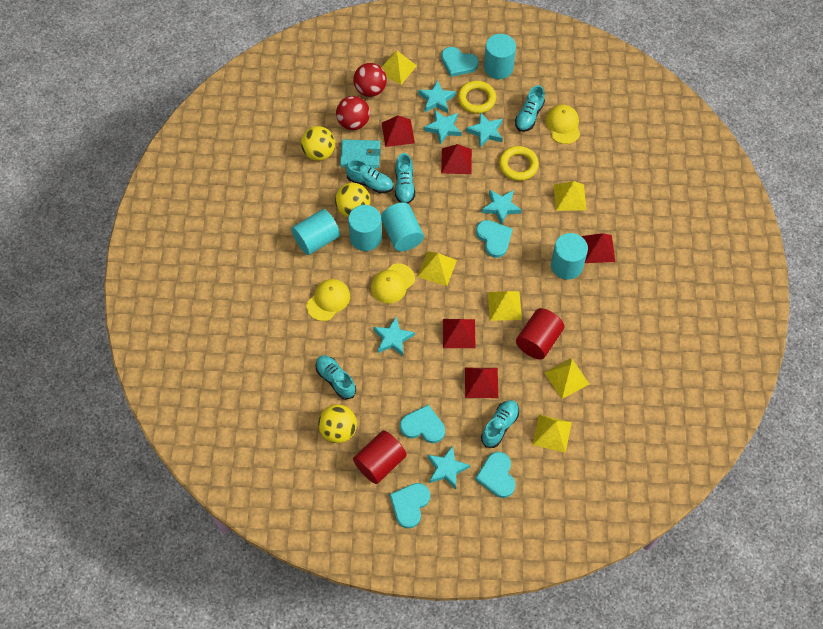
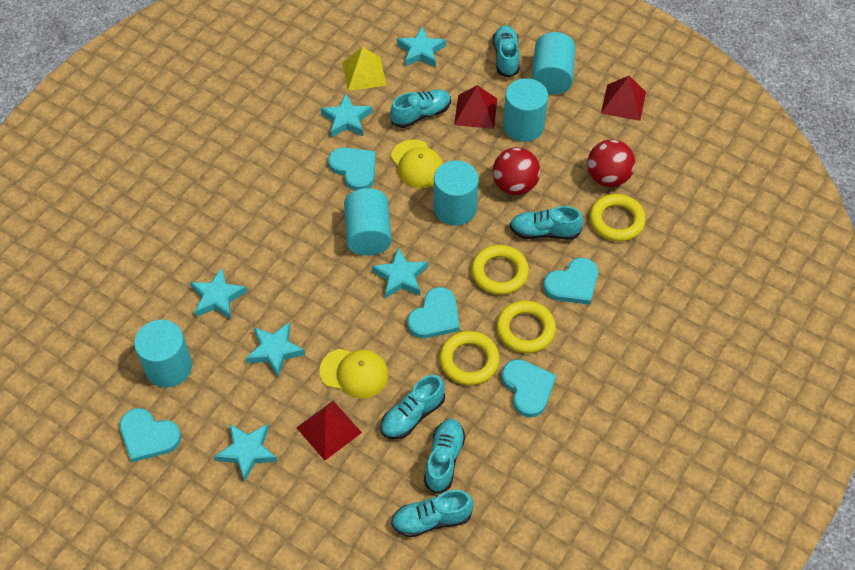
red cylinder: [353,430,407,484] [516,308,565,359] = 2 -> none = 0
red pyramid: [382,116,415,147] [441,144,472,174] [443,319,476,348] [465,368,498,398] [581,233,615,263] = 5 -> [296,401,362,460] [454,85,497,129] [601,76,646,121] = 3
turquoise shoe: [316,355,356,400] [345,159,393,193] [395,153,415,204] [481,400,519,448] [515,85,545,132] = 5 -> [381,375,445,439] [390,90,451,128] [391,490,474,538] [424,419,465,494] [493,25,519,78] [510,206,583,240] = 6
turquoise wallet: [340,139,381,168] = 1 -> none = 0
yellow ball: [301,126,335,161] [318,404,357,443] [335,183,370,217] = 3 -> none = 0
yellow cap: [306,279,350,321] [371,263,415,304] [545,105,580,144] = 3 -> [320,349,389,399] [391,139,443,189] = 2
yellow pyramid: [381,51,417,85] [417,251,457,286] [488,291,522,321] [532,415,572,453] [544,358,589,399] [554,181,586,211] = 6 -> [342,47,387,91] = 1
yellow ring: [458,81,496,114] [499,146,539,181] = 2 -> [439,331,500,385] [471,245,529,295] [496,300,556,353] [589,194,646,242] = 4

